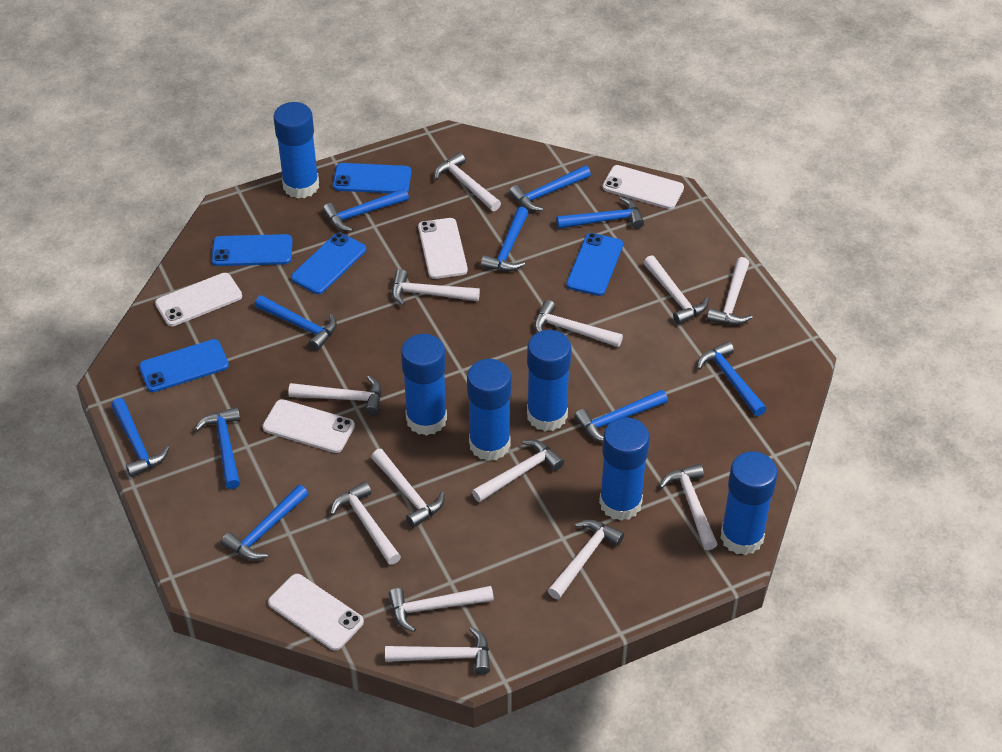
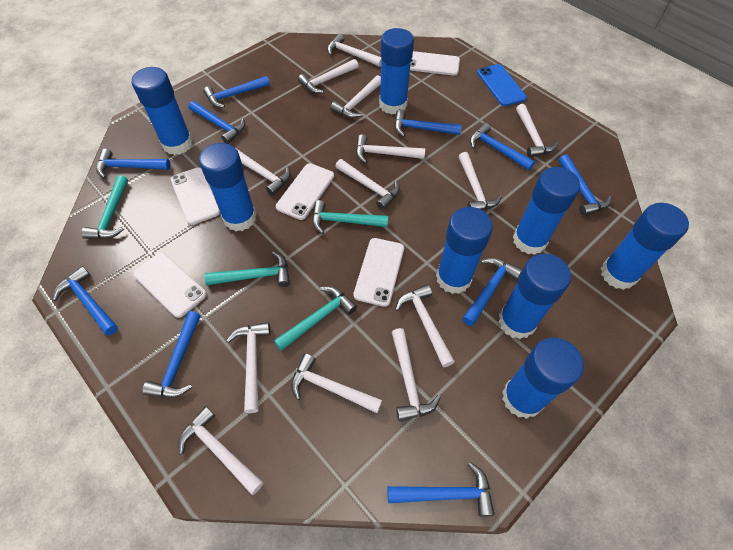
blue glue stick: [273,102,319,199] [401,334,447,436] [467,359,512,461] [527,330,571,431] [599,418,650,521] [720,451,778,555] = 6 -> [132,67,193,155] [199,143,256,231] [379,28,414,115] [436,207,493,294] [498,254,571,339] [502,338,584,419] [513,167,580,255] [601,203,689,290] = 8
blue phone: [139,339,229,392] [211,234,293,266] [291,233,366,294] [333,163,411,193] [566,233,623,296] = 5 -> [477,64,527,106] = 1
turquoise hammer: none = 0 -> [81,175,128,239] [204,252,290,287] [274,287,357,351] [312,200,388,234] = 4

